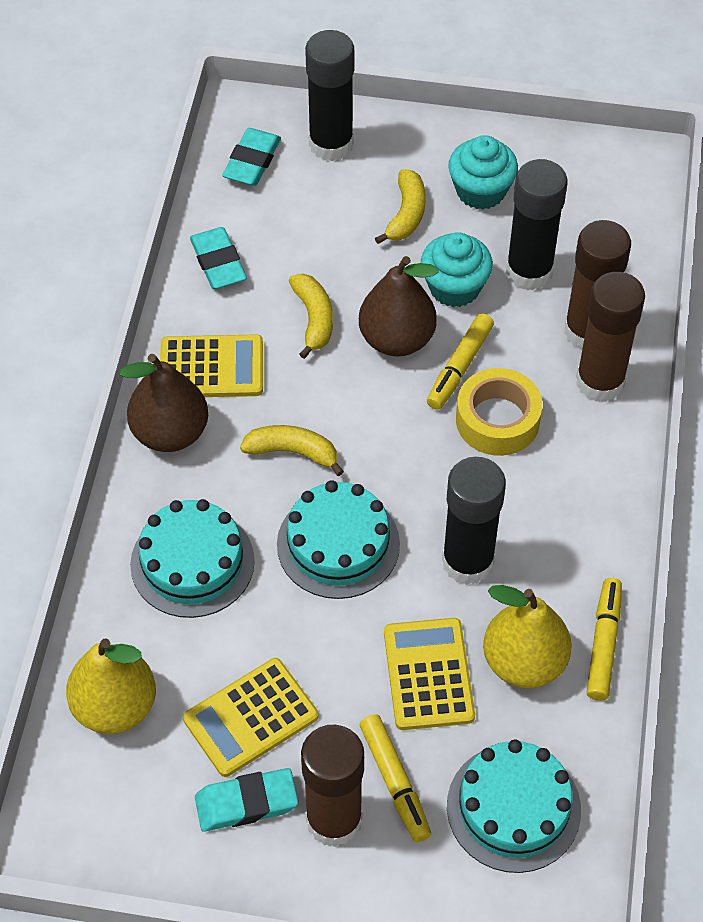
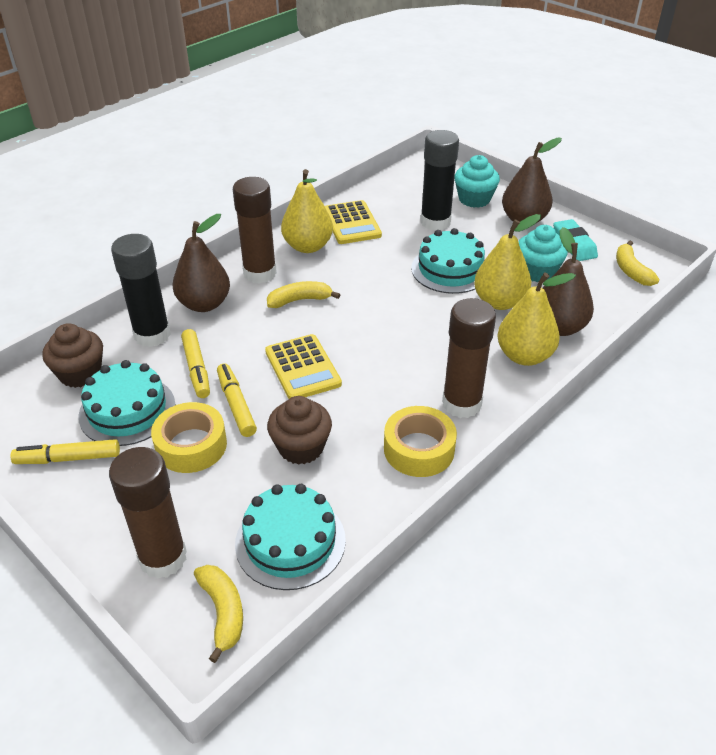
black glue stick: [305,30,354,161] [442,457,506,585] [506,159,567,290] = 3 -> [111,234,171,347] [420,130,459,230] = 2
brown cupcake: none = 0 -> [42,323,103,388] [267,396,332,465] = 2
brown pear: [120,354,208,452] [359,256,439,356] = 2 -> [173,214,230,312] [502,138,562,223] [543,227,594,336] = 3
turquoise eraser: [190,227,247,289] [195,768,298,832] [222,128,281,186] = 3 -> [553,219,598,261] = 1
yellow calculator: [160,334,263,397] [183,658,318,777] [384,618,475,730] = 3 -> [265,334,342,399] [325,200,382,244] = 2
yellow pear: [66,639,156,734] [483,585,572,688] = 2 -> [281,169,333,253] [474,214,541,310] [497,273,576,366] = 3
yellow tape: [456,368,542,456] = 1 -> [151,402,227,473] [384,406,457,477] = 2

